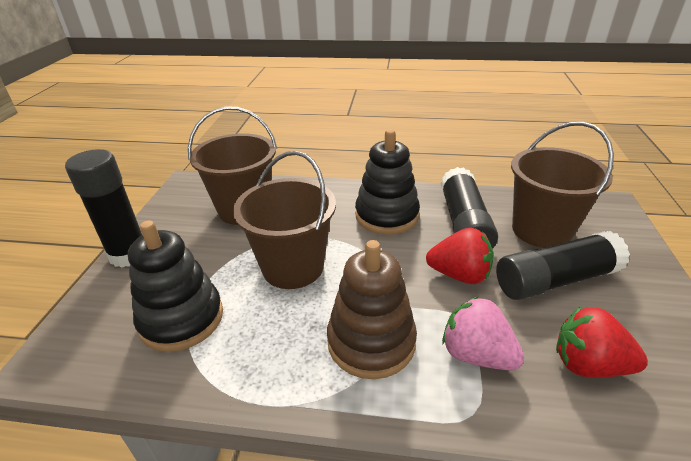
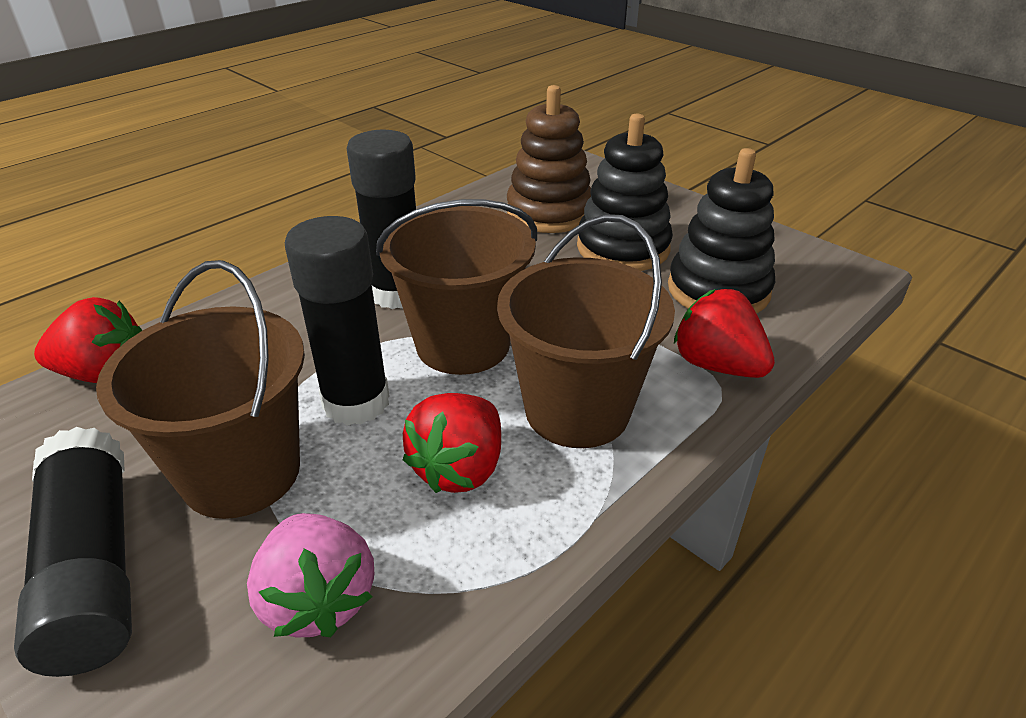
red strawberry: [426,228,494,284] [556,306,648,378] = 2 -> [34,297,143,383] [403,393,501,493] [674,289,775,378] = 3

